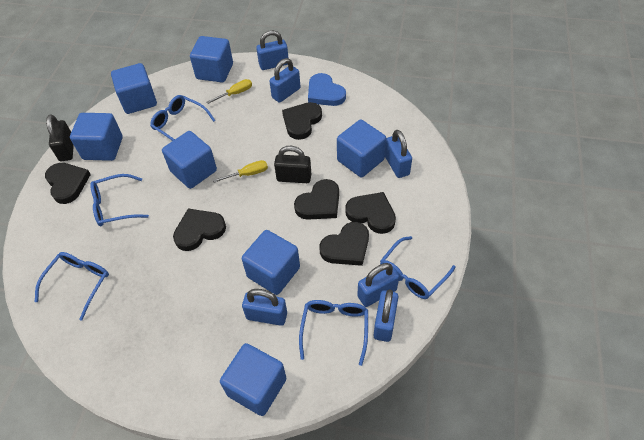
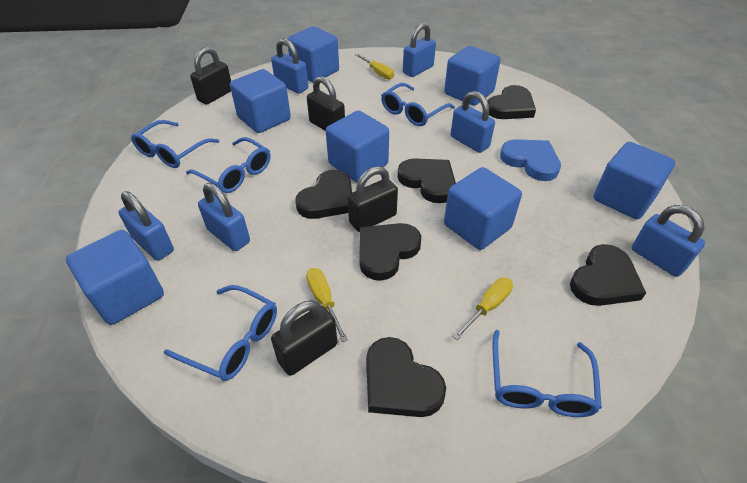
black padlock: [46,115,74,161] [274,146,311,183] = 2 -> [190,47,231,104] [271,300,337,376] [307,76,345,131] [348,166,398,232] = 4
yellow screwdriver: [207,79,252,104] [213,160,268,183] = 2 -> [306,268,348,342] [355,53,394,80] [452,278,513,340] = 3

